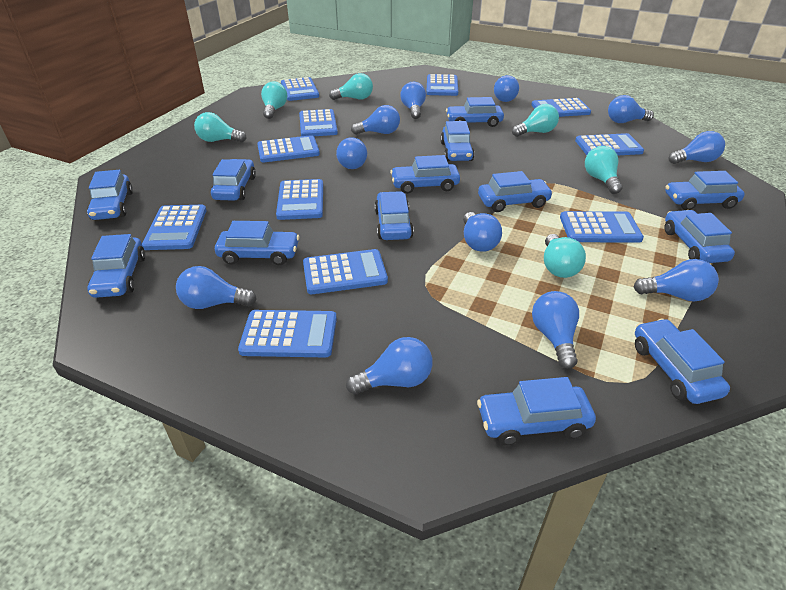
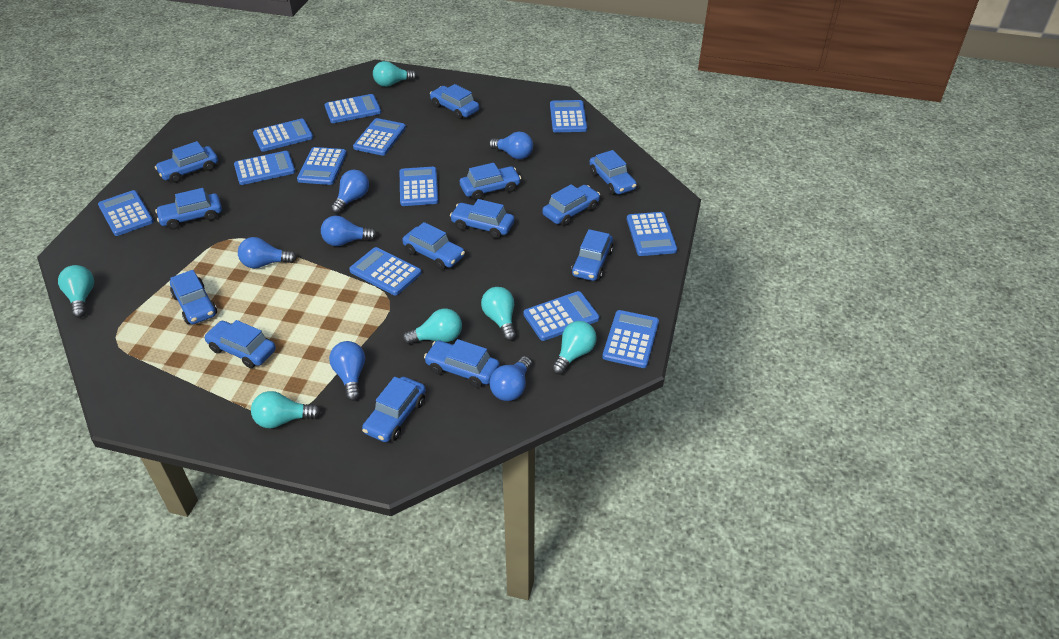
blue calculator: [142,205,206,250] [238,310,337,358] [257,135,320,162] [276,179,323,220] [281,77,319,101] [299,109,338,136] [303,249,388,294] [426,74,458,96] [531,98,591,117] [560,211,644,243] [575,133,644,155] = 11 -> [98,190,154,236] [234,151,295,185] [253,119,313,152] [297,147,347,185] [325,94,381,123] [349,247,422,295] [353,118,406,156] [400,167,439,206] [523,291,599,341] [550,100,587,132] [602,310,659,368] [627,212,677,256] = 12
blue light bulb: [176,266,257,309] [336,137,367,169] [346,337,433,395] [351,105,400,135] [400,82,426,119] [463,212,502,252] [494,75,519,102] [532,291,579,369] [608,95,654,123] [634,259,719,302] [668,131,725,164] = 11 -> [238,237,297,268] [321,216,377,246] [329,341,365,401] [331,170,369,214] [489,131,533,159] [489,356,532,401] = 6

